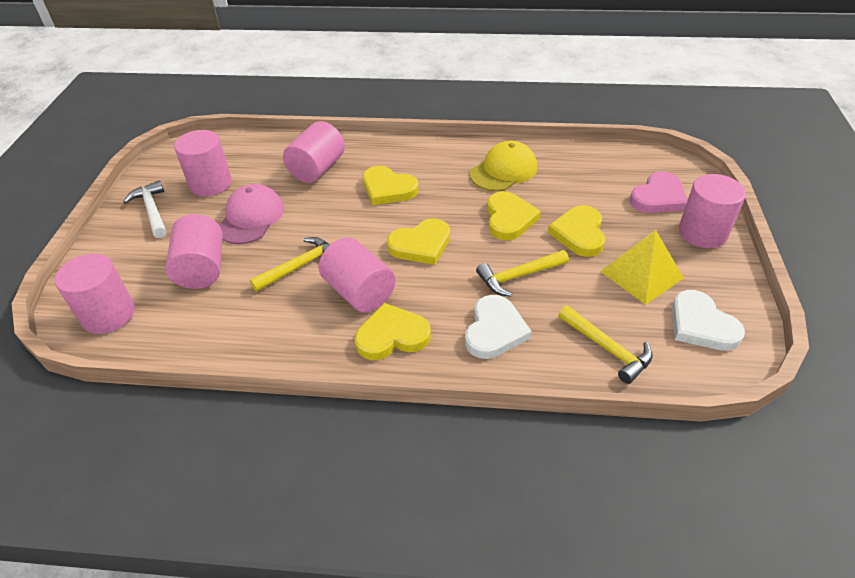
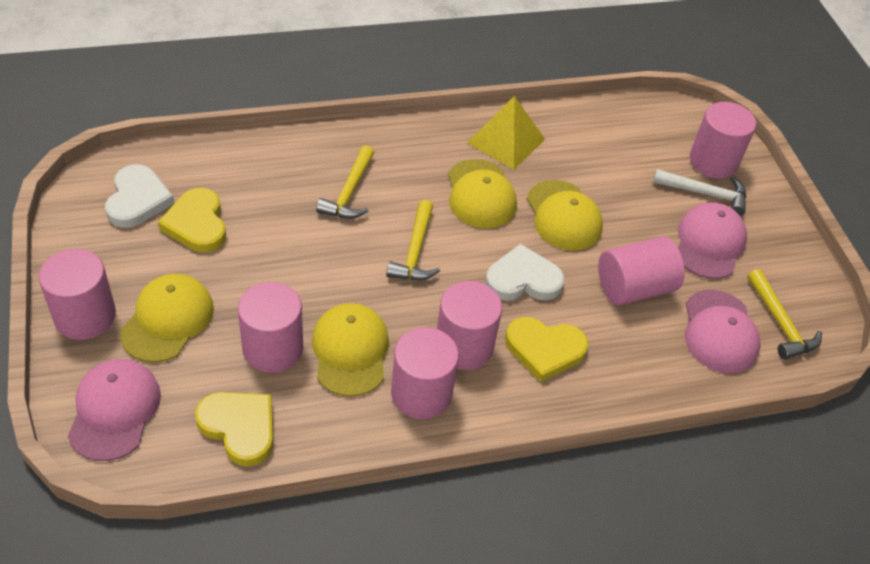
pink cap: [219,184,284,244] = 1 -> [68,359,161,461] [678,202,747,279] [685,290,761,373] = 3
pink heart: [630,171,687,213] = 1 -> none = 0
yellow cap: [470,141,537,191] = 1 -> [120,274,214,362] [312,303,389,397] [448,159,517,228] [527,180,603,251] = 4
yellow heart: [355,303,431,360] [363,166,419,205] [387,218,450,265] [487,191,541,241] [548,205,605,257] = 5 -> [158,188,226,252] [195,392,273,466] [505,317,589,382] = 3

